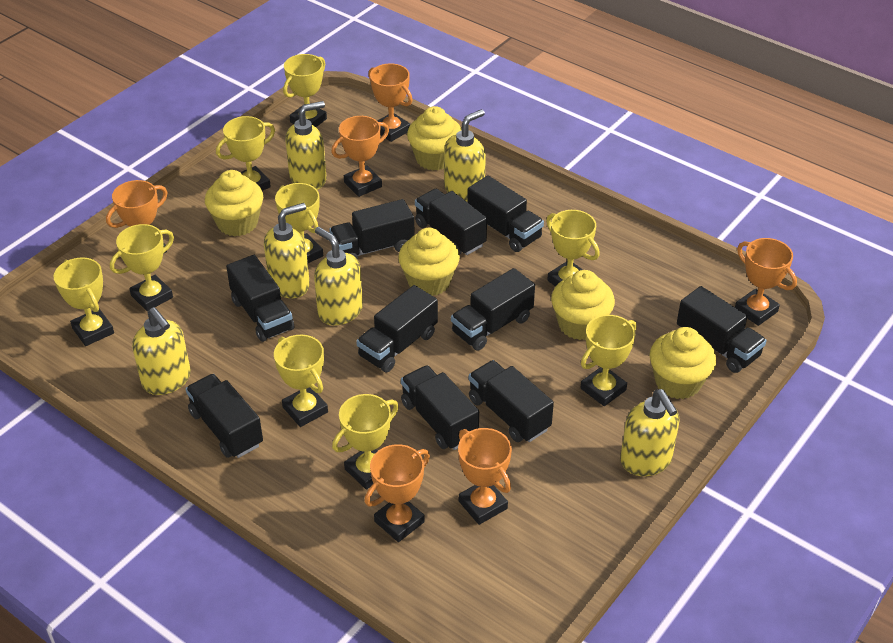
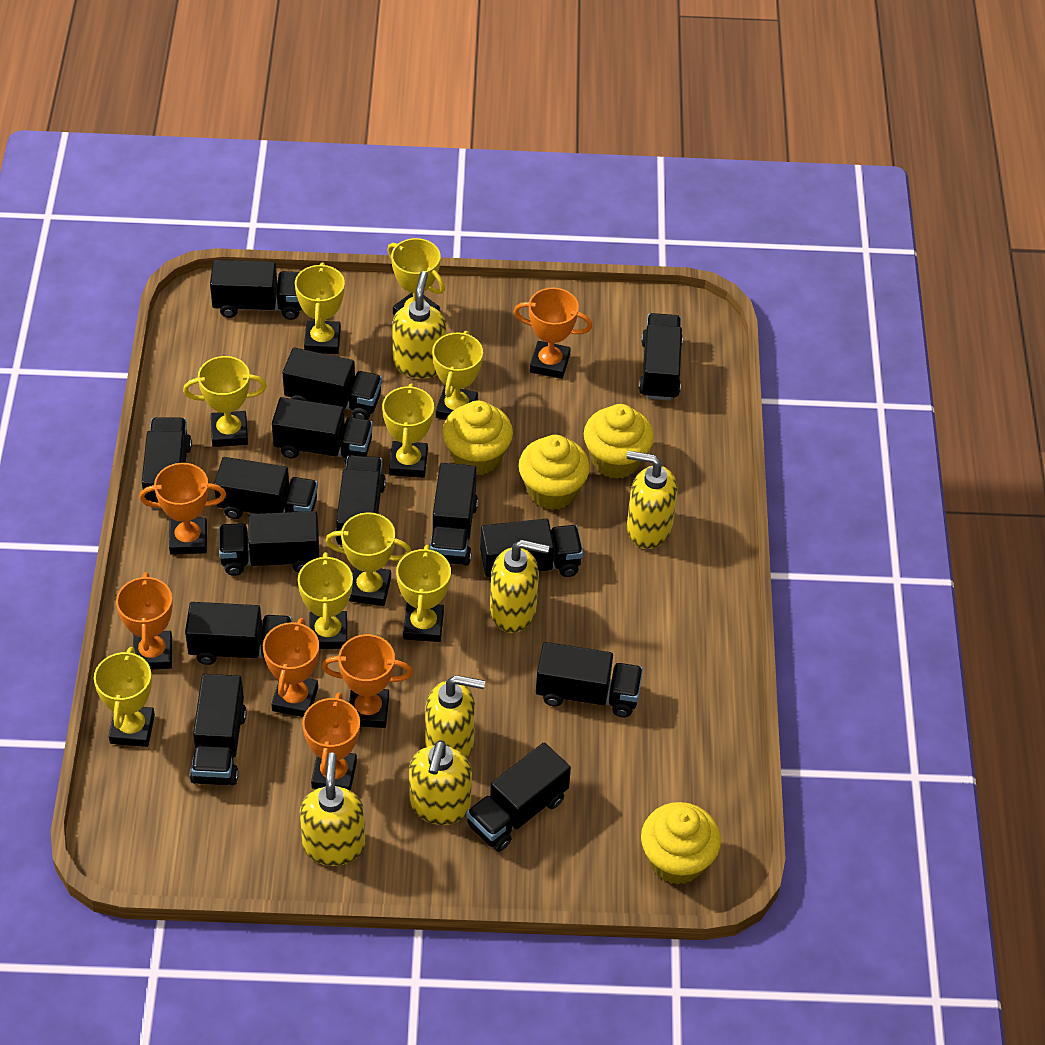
black truck: [186,374,263,458] [226,255,294,342] [329,199,415,260] [356,285,438,373] [401,365,479,450] [415,189,487,255] [451,268,535,351] [467,175,544,252] [469,360,554,442] [677,286,767,373] = 10 -> [142,417,192,509] [185,602,292,665] [190,674,246,785] [210,260,302,320] [214,457,318,519] [219,511,319,576] [272,397,373,464] [283,348,382,420] [335,455,386,545] [429,463,478,566] [466,742,571,852] [480,519,583,577] [536,642,643,717] [639,313,683,400] = 14
yellow cupcake: [205,170,263,237] [398,228,460,296] [407,106,461,170] [551,270,615,340] [650,327,716,399] = 5 -> [442,400,513,476] [519,435,590,510] [584,404,654,479] [641,802,721,885] = 4

